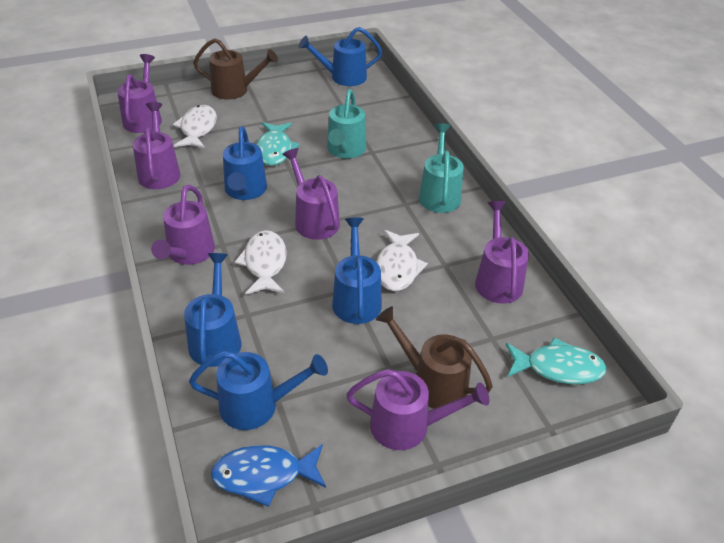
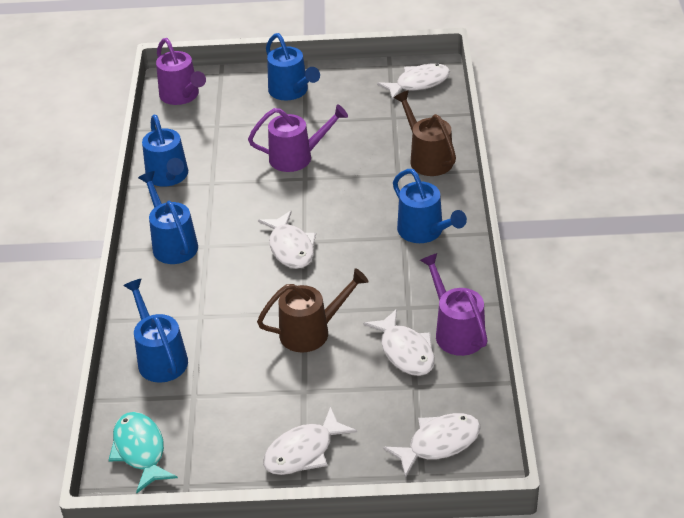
blue fish: [211,444,326,507] = 1 -> none = 0
purple watering can: [117,54,162,133] [133,102,181,189] [151,185,215,265] [282,148,340,240] [346,369,489,450] [475,201,529,304] = 6 -> [156,38,206,105] [248,104,348,172] [420,253,488,356] = 3
turquoise fish: [256,122,300,166] [506,337,607,384] = 2 -> [109,412,178,493] = 1
turquoise watering can: [327,89,366,159] [419,123,464,213] = 2 -> none = 0
white fish: [172,105,217,149] [235,230,287,295] [376,230,428,291] = 3 -> [258,211,316,269] [263,406,357,475] [363,309,435,376] [377,64,450,101] [383,413,481,478] = 5

